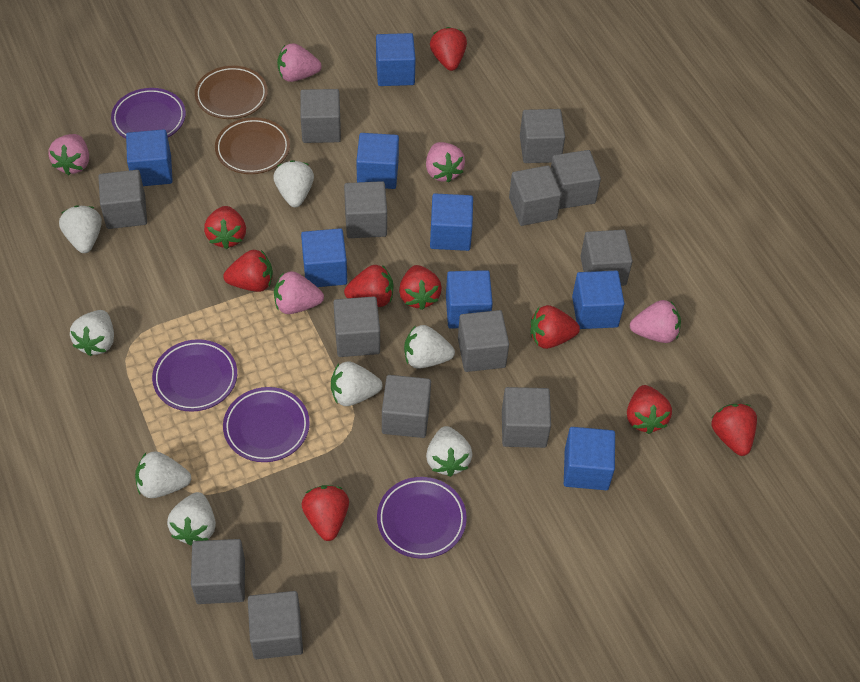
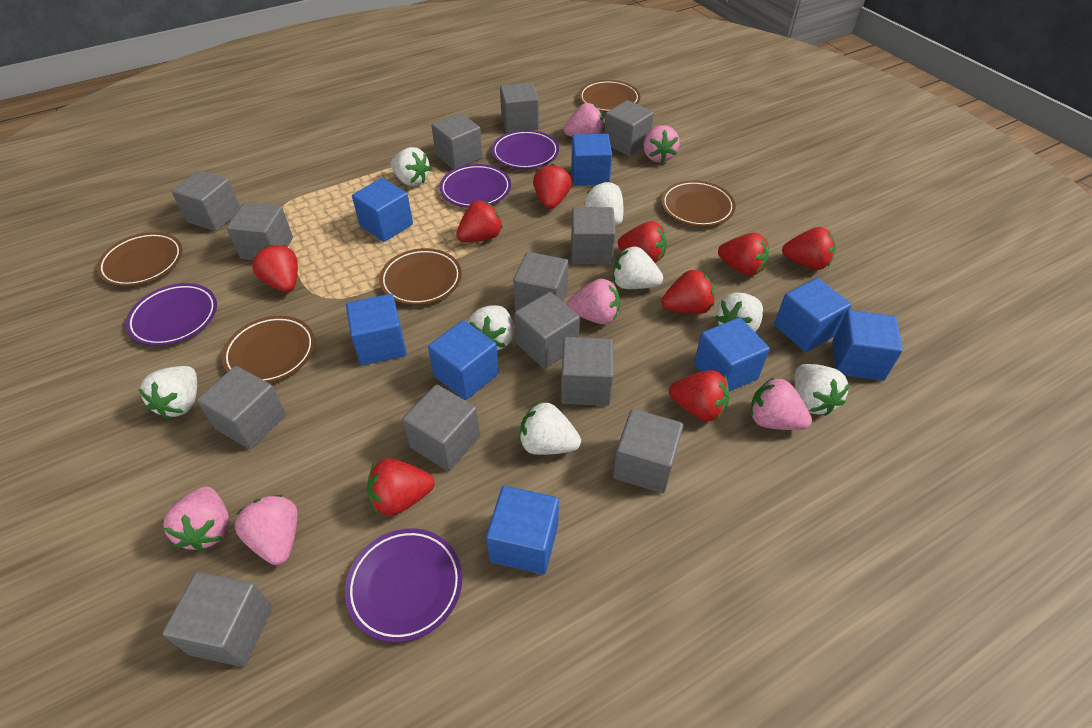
brown plate: [195,66,268,119] [215,117,290,174] = 2 -> [97,232,183,286] [222,316,315,383] [379,248,462,305] [579,80,640,112] [661,180,736,227] = 5
pink strawberry: [48,134,89,175] [274,271,324,314] [277,43,322,82] [426,142,465,183] [630,300,681,343] = 5 -> [163,486,230,551] [235,495,298,565] [564,103,604,137] [567,279,620,324] [643,125,680,163] [751,377,812,430] = 6

